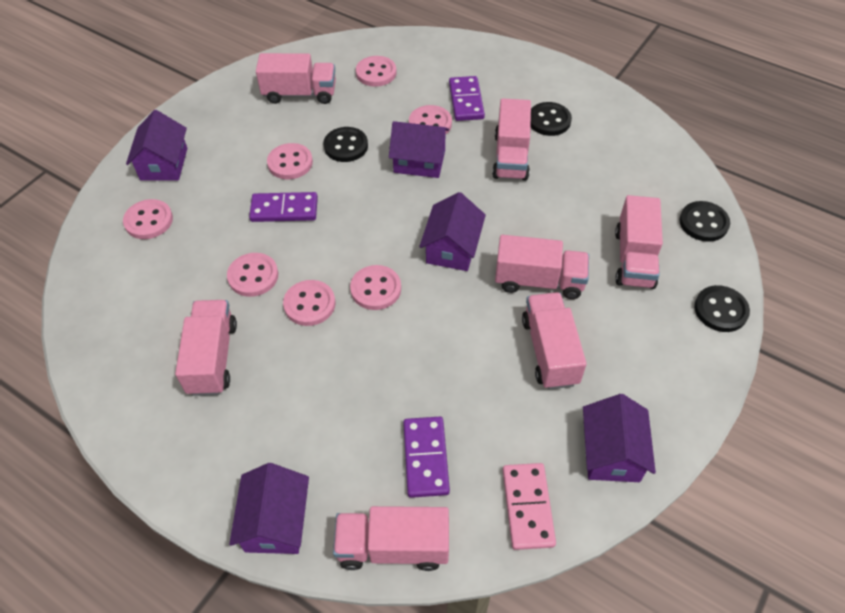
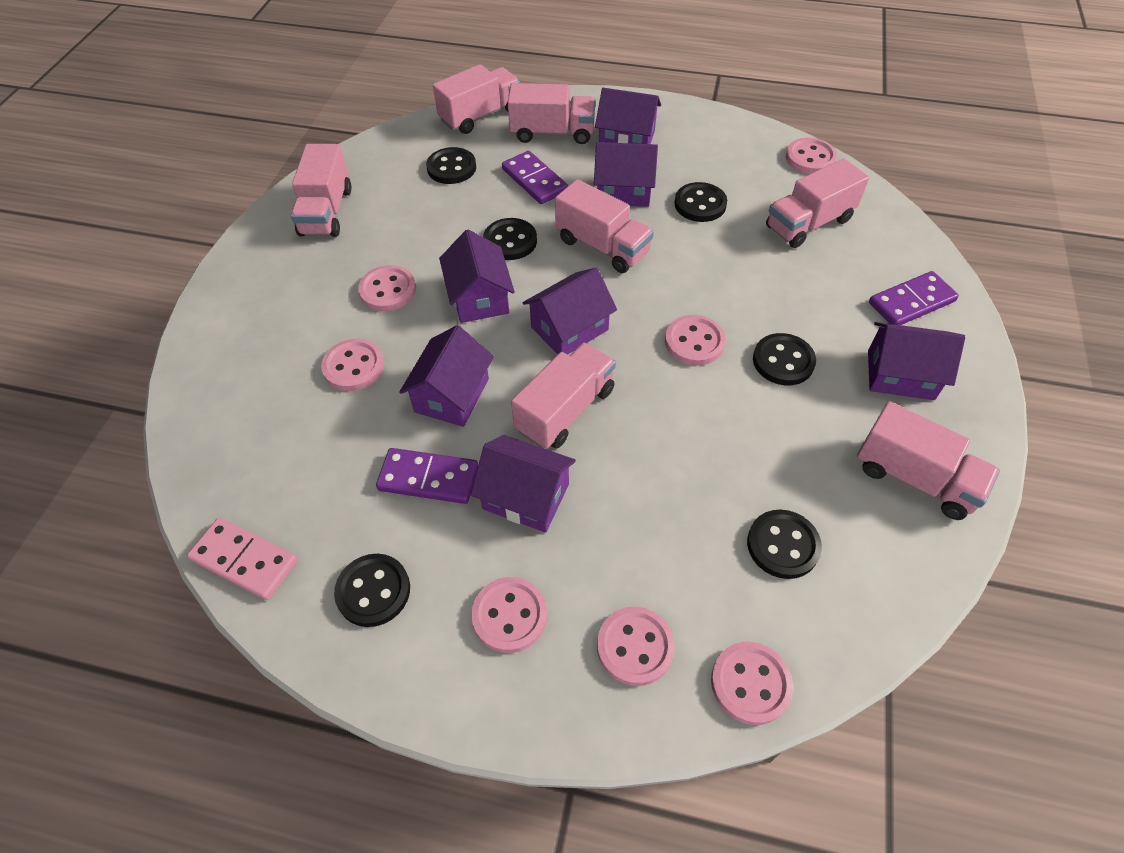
black button: [323,127,368,162] [530,102,572,136] [679,201,730,242] [694,285,750,332] = 4 -> [334,554,410,627] [426,147,476,184] [483,218,537,260] [675,182,727,222] [747,510,822,579] [753,333,816,385] = 6
purple house: [126,110,187,181] [229,463,309,554] [389,121,449,178] [419,192,486,271] [583,394,656,482] = 5 -> [399,325,494,427] [439,230,515,323] [471,435,576,533] [523,268,617,355] [594,142,658,207] [595,88,661,144] [868,322,965,400] = 7

